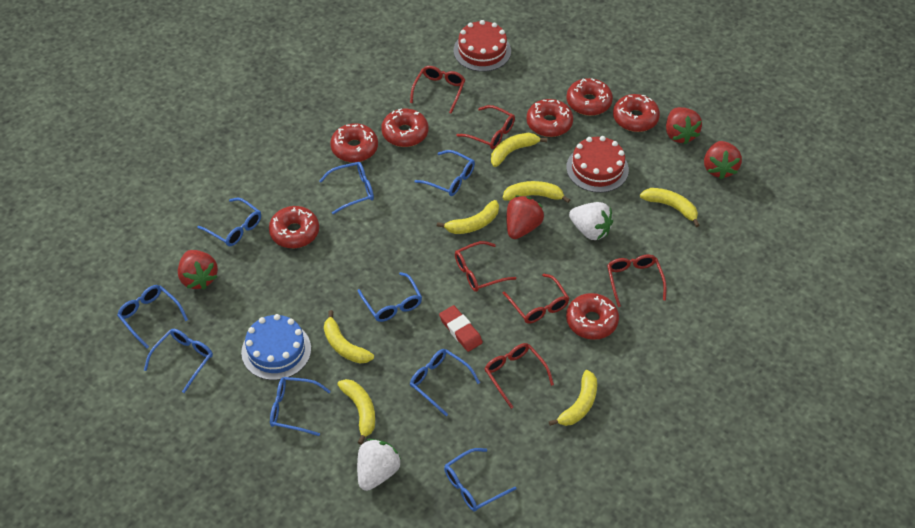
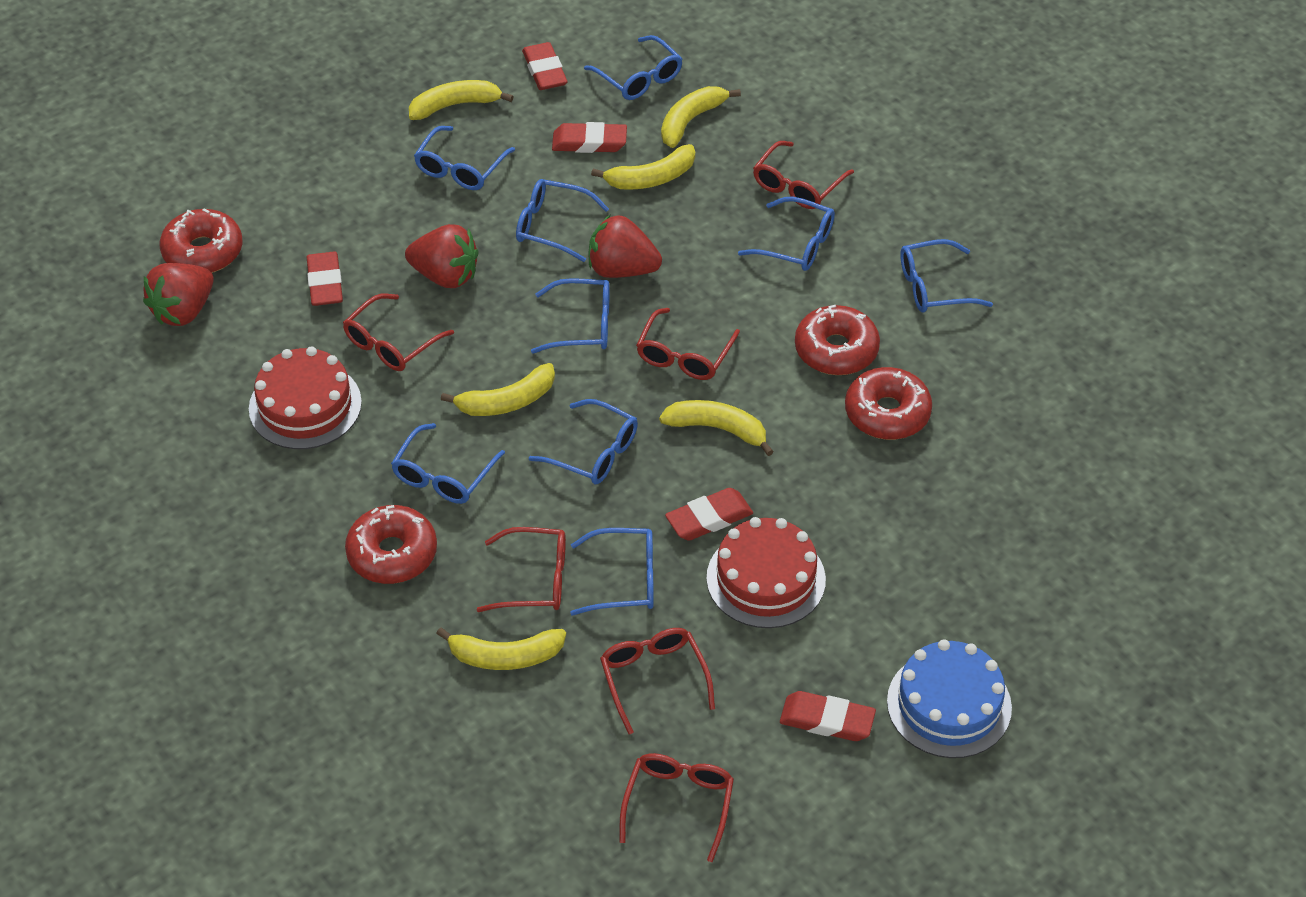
red donut: [269,206,319,248] [330,123,378,162] [381,108,428,147] [526,99,573,137] [566,78,613,116] [566,293,619,340] [613,94,660,132] = 7 -> [160,209,243,273] [345,505,437,584] [795,305,880,375] [845,367,932,440] = 4
red eraser: [439,305,483,352] = 1 -> [307,252,343,306] [522,42,568,90] [552,122,627,153] [665,488,753,541] [780,691,876,741] = 5
red strawberry: [178,250,218,290] [506,196,544,239] [666,107,702,145] [704,141,742,179] = 4 -> [143,263,214,326] [405,224,479,288] [589,214,662,278] = 3
white strawberry: [357,439,401,491] [569,202,613,240] = 2 -> none = 0
yellow banana: [324,310,374,363] [337,379,375,445] [437,200,499,234] [491,133,547,167] [502,181,570,203] [549,370,597,426] [640,188,700,227] = 7 -> [409,80,514,120] [436,627,566,670] [441,363,555,416] [591,144,695,190] [659,400,774,456] [661,86,741,148] = 6

